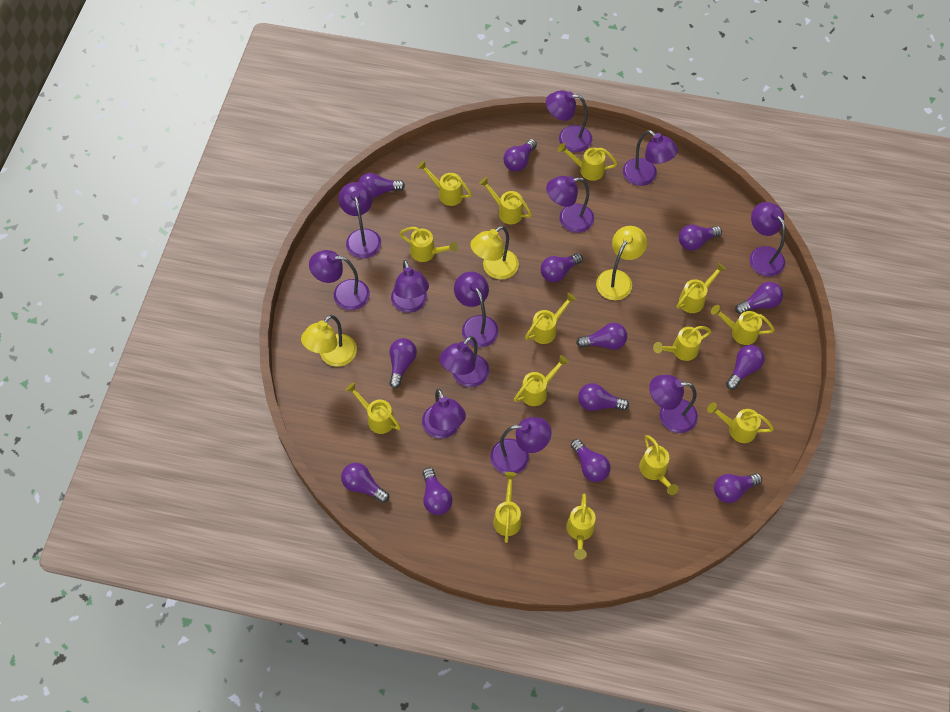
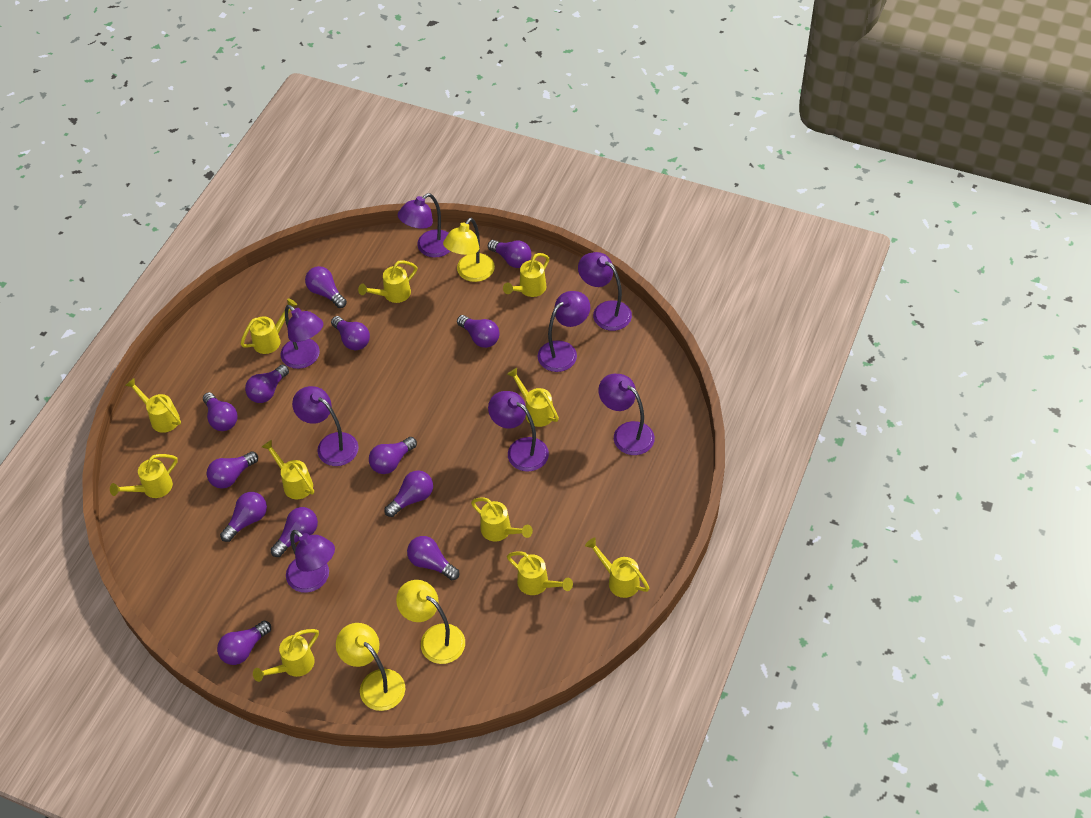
purple lamp: [309,250,370,310] [338,182,381,259] [391,260,429,313] [422,389,466,439] [440,336,489,387] [454,272,499,347] [490,417,551,474] [546,90,592,152] [546,176,594,233] [623,130,678,186] [649,375,698,433] [750,202,785,277] = 12 -> [280,305,323,369] [286,530,335,593] [292,386,358,466] [398,193,450,258] [488,391,549,471] [538,291,590,372] [578,252,632,331] [598,374,655,455] = 8
yellow watering can: [346,382,401,434] [399,227,458,262] [417,161,472,206] [479,177,532,224] [493,472,522,543] [514,355,569,406] [525,293,576,344] [558,143,618,181] [566,494,596,560] [639,435,679,495] [653,326,712,361] [677,263,726,313] [707,402,774,443] [711,305,775,345] = 14 -> [110,454,178,498] [125,378,181,433] [241,298,297,354] [253,629,319,682] [262,440,314,499] [358,260,417,303] [471,497,533,542] [503,253,549,297] [507,368,559,427] [507,551,573,595] [585,538,650,598] = 11

